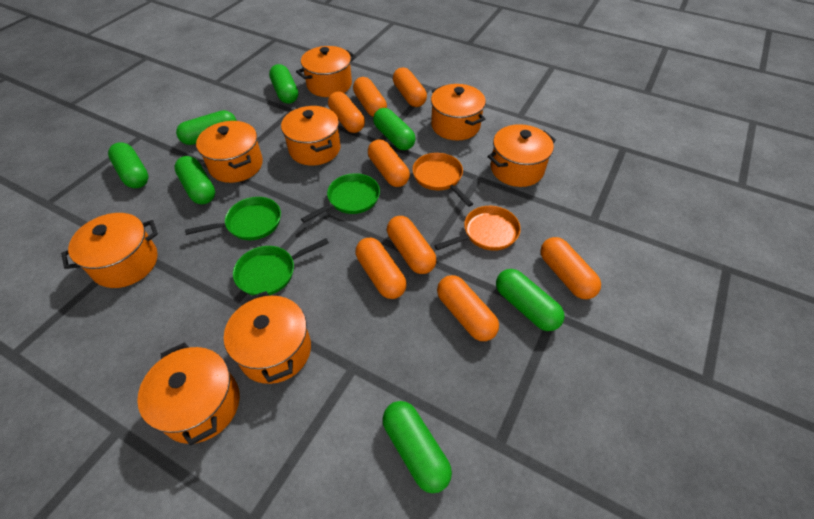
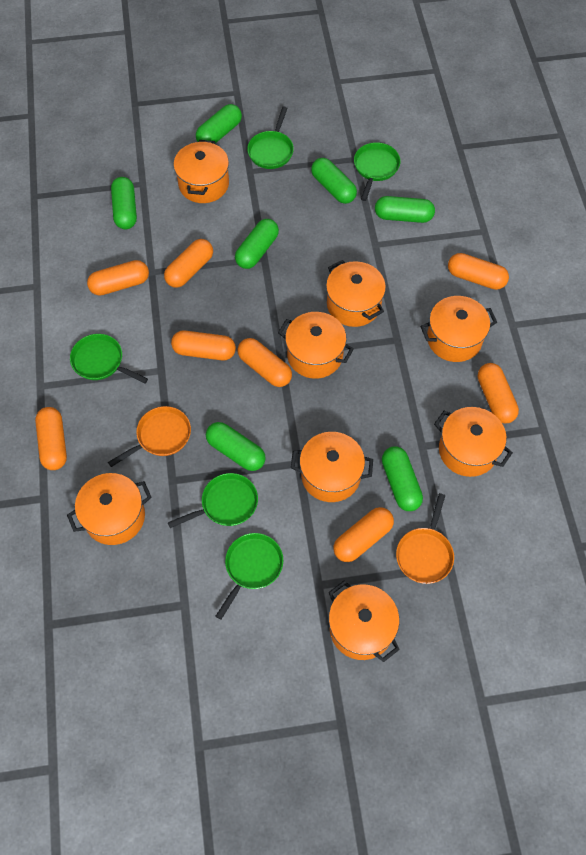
green pan: [185,197,281,240] [233,238,329,295] [301,173,380,223] = 3 -> [70,334,148,384] [168,473,258,528] [216,533,283,620] [247,107,294,169] [354,142,401,201] = 5

